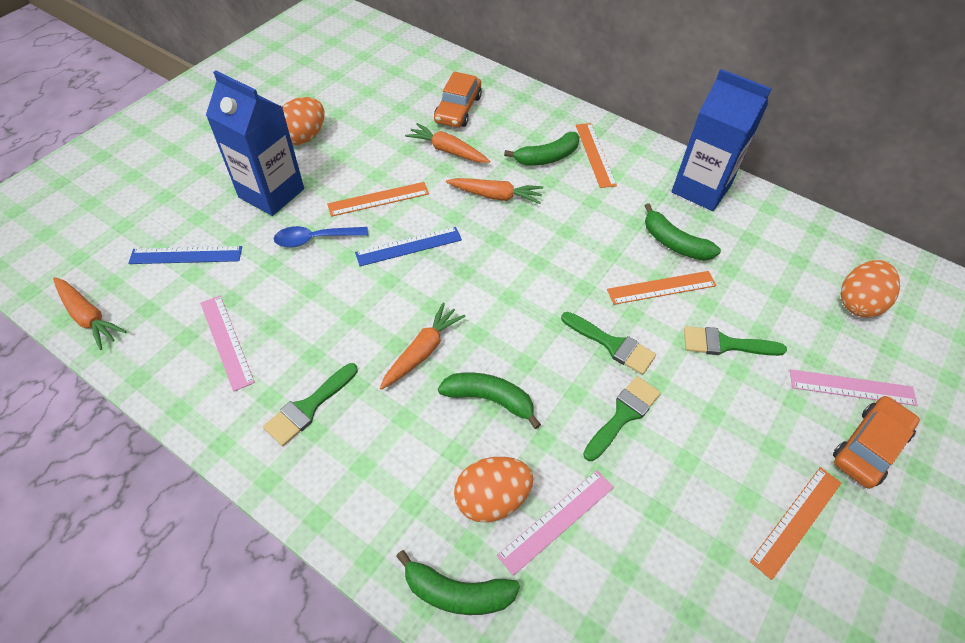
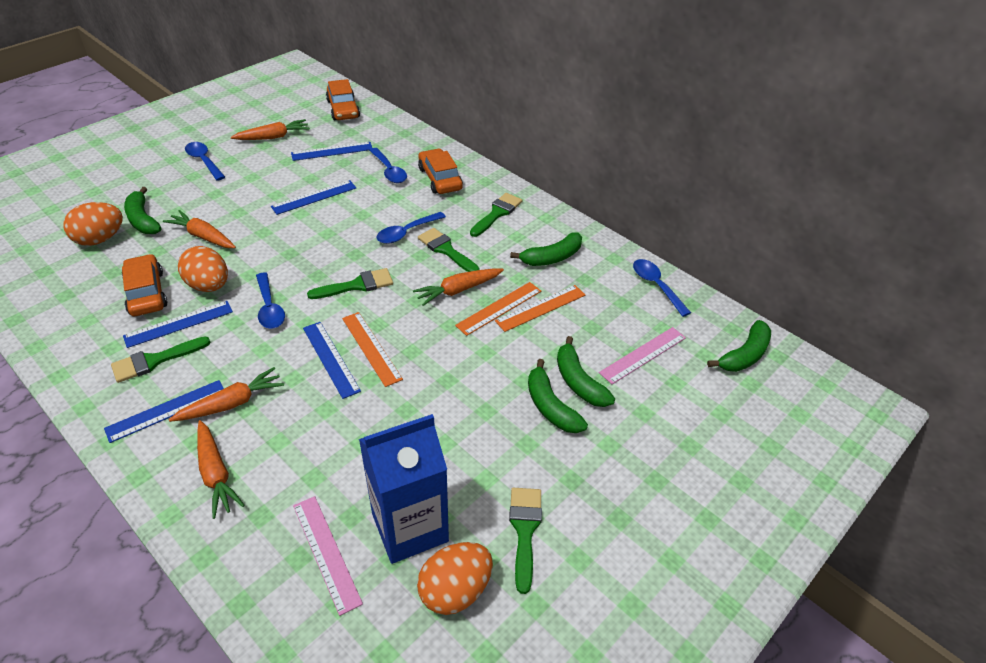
blue carton: [206,71,304,216] [671,69,772,211] = 2 -> [359,414,449,564] = 1
blue ruler: [128,246,242,264] [355,227,462,266] = 2 -> [104,380,224,443] [123,301,233,348] [271,180,356,215] [291,142,372,161] [303,322,361,399] = 5
blue spoon: [274,226,368,248] = 1 -> [185,142,225,181] [256,272,285,329] [369,148,407,183] [376,212,446,244] [633,259,691,317] = 5
green banana: [396,550,520,615] [438,372,541,429] [504,132,580,166] [645,203,721,261] = 4 -> [124,187,162,234] [510,232,582,266] [528,359,588,433] [557,336,615,407] [707,320,771,372] = 5
green brush: [263,363,358,446] [561,312,656,375] [583,376,661,461] [684,326,787,356] = 4 -> [111,337,210,383] [307,268,393,299] [418,228,480,272] [470,193,522,237] [509,488,542,594] = 5
orange car: [434,72,482,128] [833,396,920,489] = 2 -> [122,254,168,316] [326,79,360,120] [418,149,463,194] = 3
orange carrot: [53,277,127,350] [380,303,466,390] [405,123,490,163] [446,178,543,204] = 4 -> [163,210,236,248] [169,367,284,422] [197,420,245,519] [231,119,310,140] [413,269,504,306] = 5
orange ruler: [327,182,429,217] [576,123,617,188] [607,271,717,305] [750,467,841,580] = 4 -> [342,312,403,387] [455,282,541,336] [495,285,585,332] = 3
pink ruler: [200,296,255,392] [497,470,614,576] [790,369,917,406] = 3 -> [293,496,363,616] [599,327,686,384] = 2

